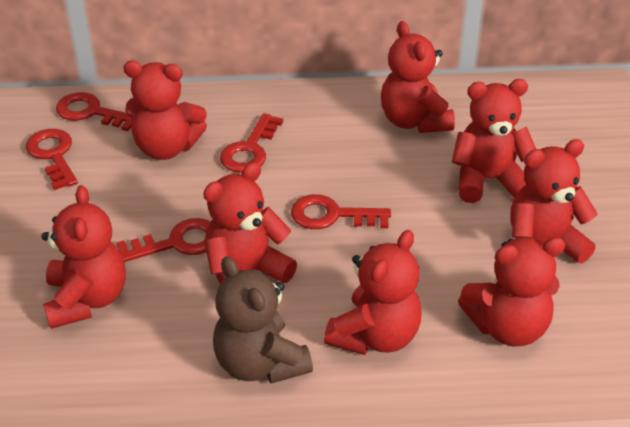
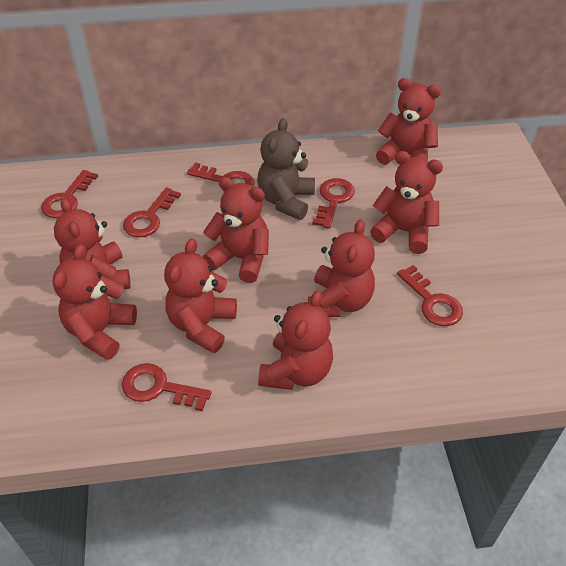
red key: [26,129,78,190] [56,92,133,131] [116,218,211,262] [220,113,283,173] [291,194,391,229] = 5 -> [41,170,98,218] [122,363,211,411] [123,187,181,237] [187,162,254,192] [312,178,355,229] [397,265,463,326] = 6

